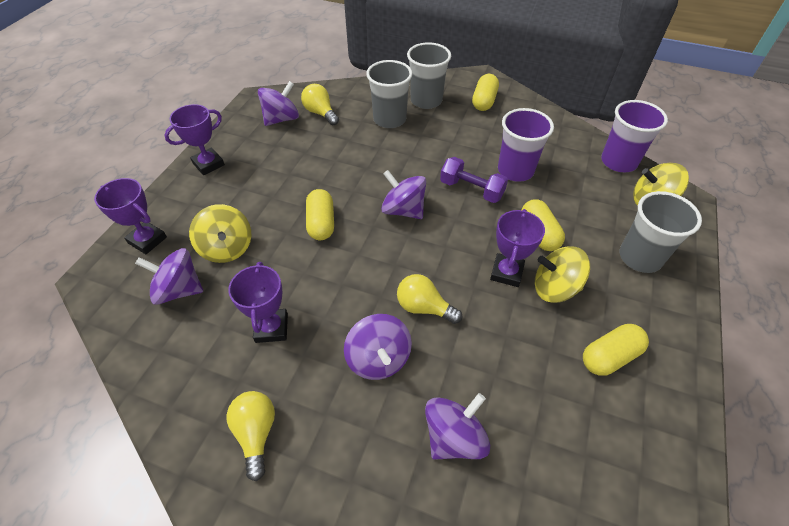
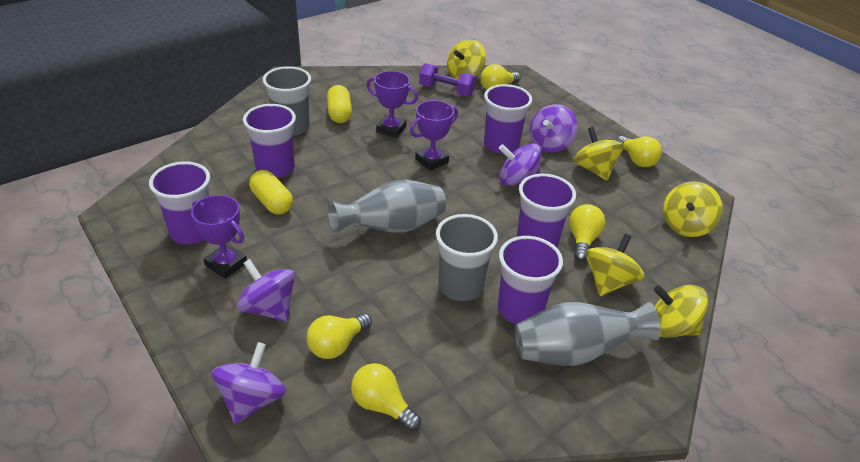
grey cup: [366,60,413,128] [407,42,451,109] [620,191,702,273] = 3 -> [263,66,311,136] [436,214,498,301] = 2
grey vase: none = 0 -> [327,180,446,234] [515,302,661,366] = 2
purple cup: [498,108,554,182] [601,100,668,172] = 2 -> [149,162,210,244] [243,104,296,178] [484,84,532,154] [498,236,563,324] [517,174,576,248] = 5
purple spinning top: [135,248,203,305] [258,81,299,126] [344,314,412,380] [381,170,426,219] [425,393,490,460] = 5 -> [212,342,286,424] [237,259,295,322] [499,143,541,186] [530,104,578,153] = 4
purple trophy: [94,178,167,254] [164,104,225,175] [228,262,288,343] [490,209,545,287] = 4 -> [191,195,247,279] [366,71,418,138] [410,100,458,171] = 3
yellow capsule: [306,189,334,240] [472,74,499,111] [521,199,565,251] [583,324,649,376] = 4 -> [249,170,293,215] [327,85,352,123] = 2
yellow light bulb: [227,391,275,481] [301,84,339,125] [397,274,462,324] = 3 -> [307,313,372,359] [351,363,421,431] [481,64,521,90] [569,204,605,261] [616,136,662,167] = 5
yellow spinning top: [189,204,251,263] [535,246,590,303] [633,163,689,206] = 3 -> [447,39,486,79] [573,127,624,181] [586,234,644,296] [654,285,708,338] [663,181,723,237] = 5

